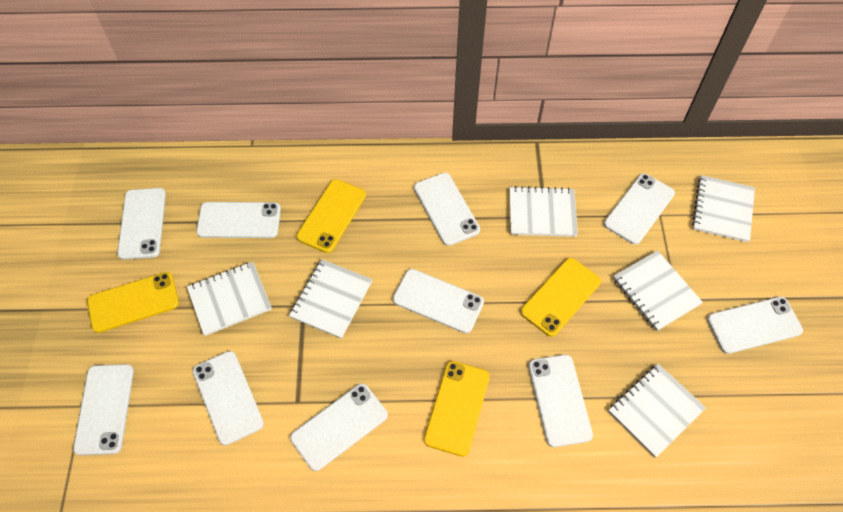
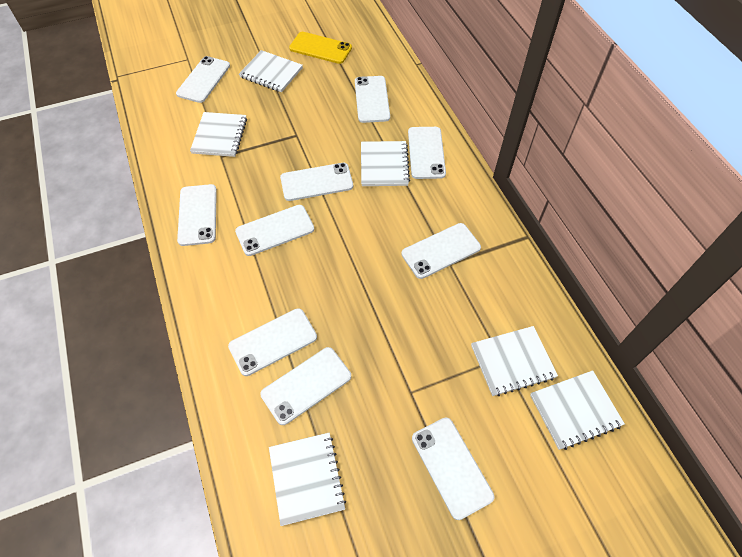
yellow phone: [87,272,179,333] [296,179,366,253] [424,361,490,457] [520,258,601,337] = 4 -> [289,32,352,64] = 1

